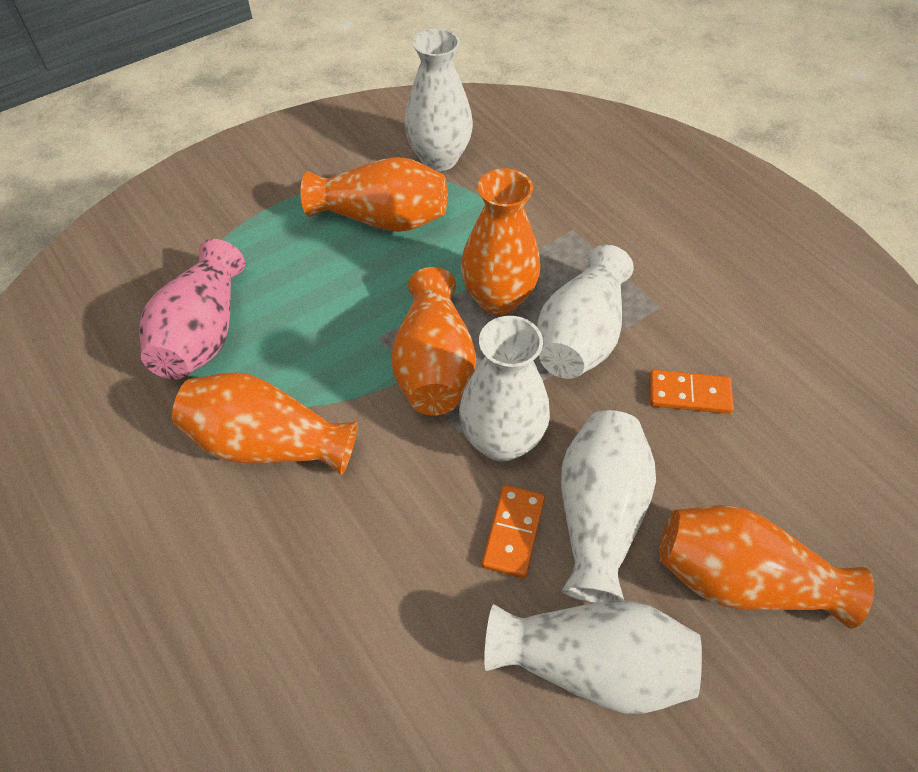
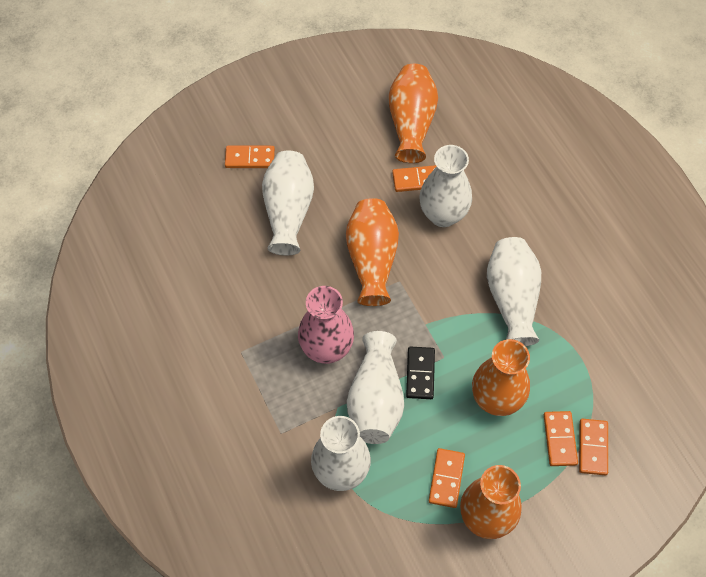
black domino: none = 0 -> [406,347,435,399] = 1
orange domino: [482,485,545,578] [649,370,734,414] = 2 -> [225,146,275,168] [392,165,437,192] [429,448,465,508] [544,411,578,466] [579,419,608,475] = 5
orange vase: [172,372,358,475] [301,157,447,232] [391,267,476,416] [461,168,540,316] [659,505,874,629] = 5 -> [346,198,399,306] [389,64,438,163] [460,465,522,539] [472,339,530,416] = 4

